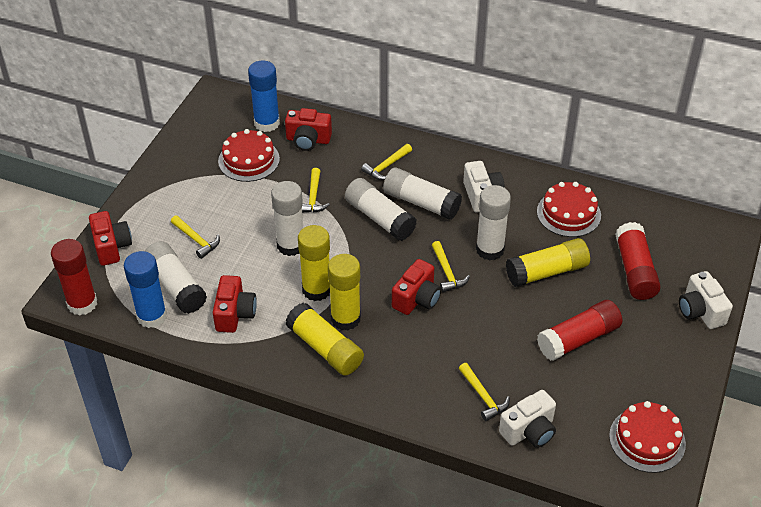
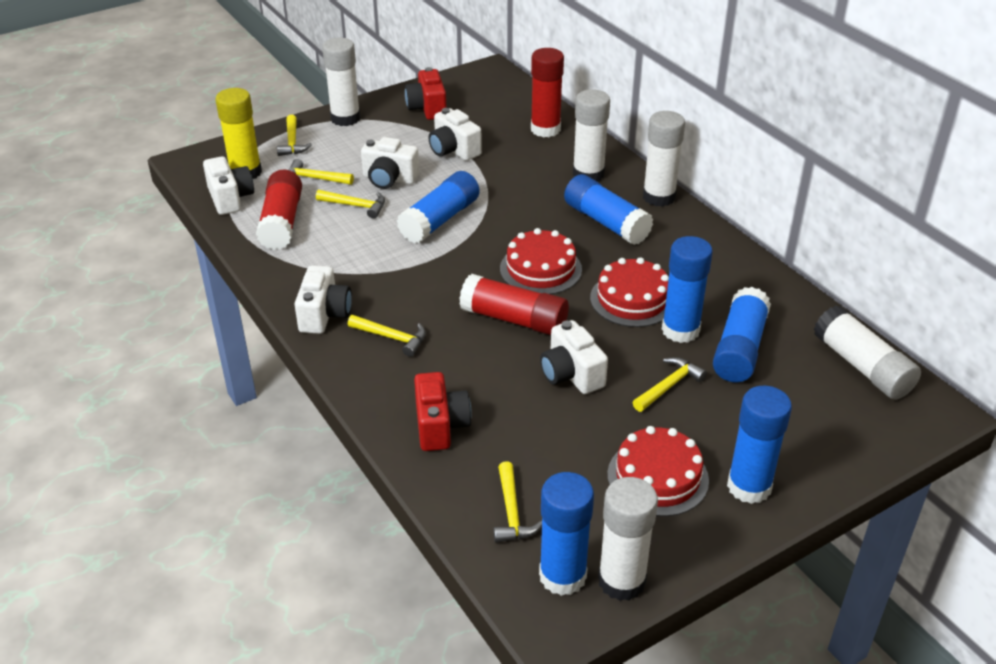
blue glue stick: [124,251,167,328] [248,60,280,132] = 2 -> [397,171,479,244] [539,472,594,596] [564,174,653,245] [662,236,713,343] [713,287,771,383] [727,386,792,504] = 6
red camera: [89,211,132,266] [213,275,257,333] [285,108,332,151] [392,259,441,315] = 4 -> [405,67,446,120] [414,372,472,451] = 2
white camera: [463,161,505,212] [499,390,556,448] [679,271,733,329] = 3 -> [203,156,254,215] [295,265,352,334] [361,137,419,189] [429,108,482,161] [540,320,608,394] = 5
yellow glue stick: [285,302,364,376] [298,225,330,301] [328,254,361,331] [506,238,590,287] = 4 -> [215,88,262,179] = 1
yellow hammer: [171,215,220,259] [302,168,330,213] [361,144,412,180] [432,241,470,292] [459,363,510,421] = 5 -> [277,115,312,156] [288,159,354,185] [316,190,385,219] [348,315,426,357] [494,461,542,543] [633,357,707,412] = 6

